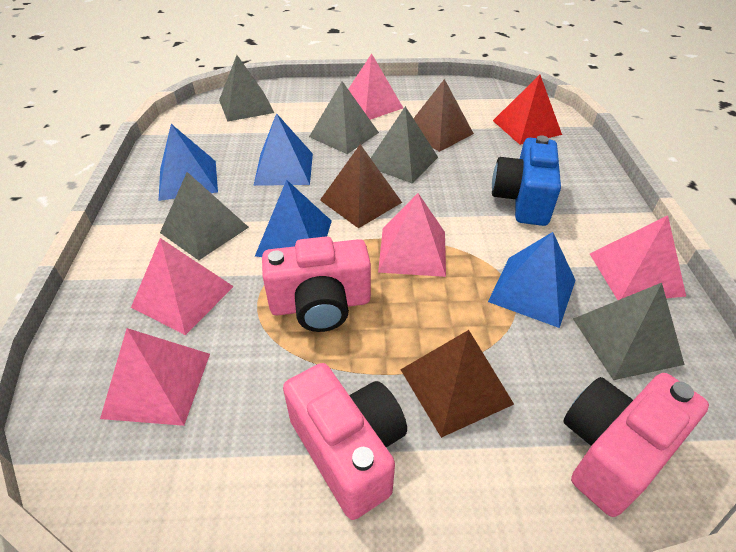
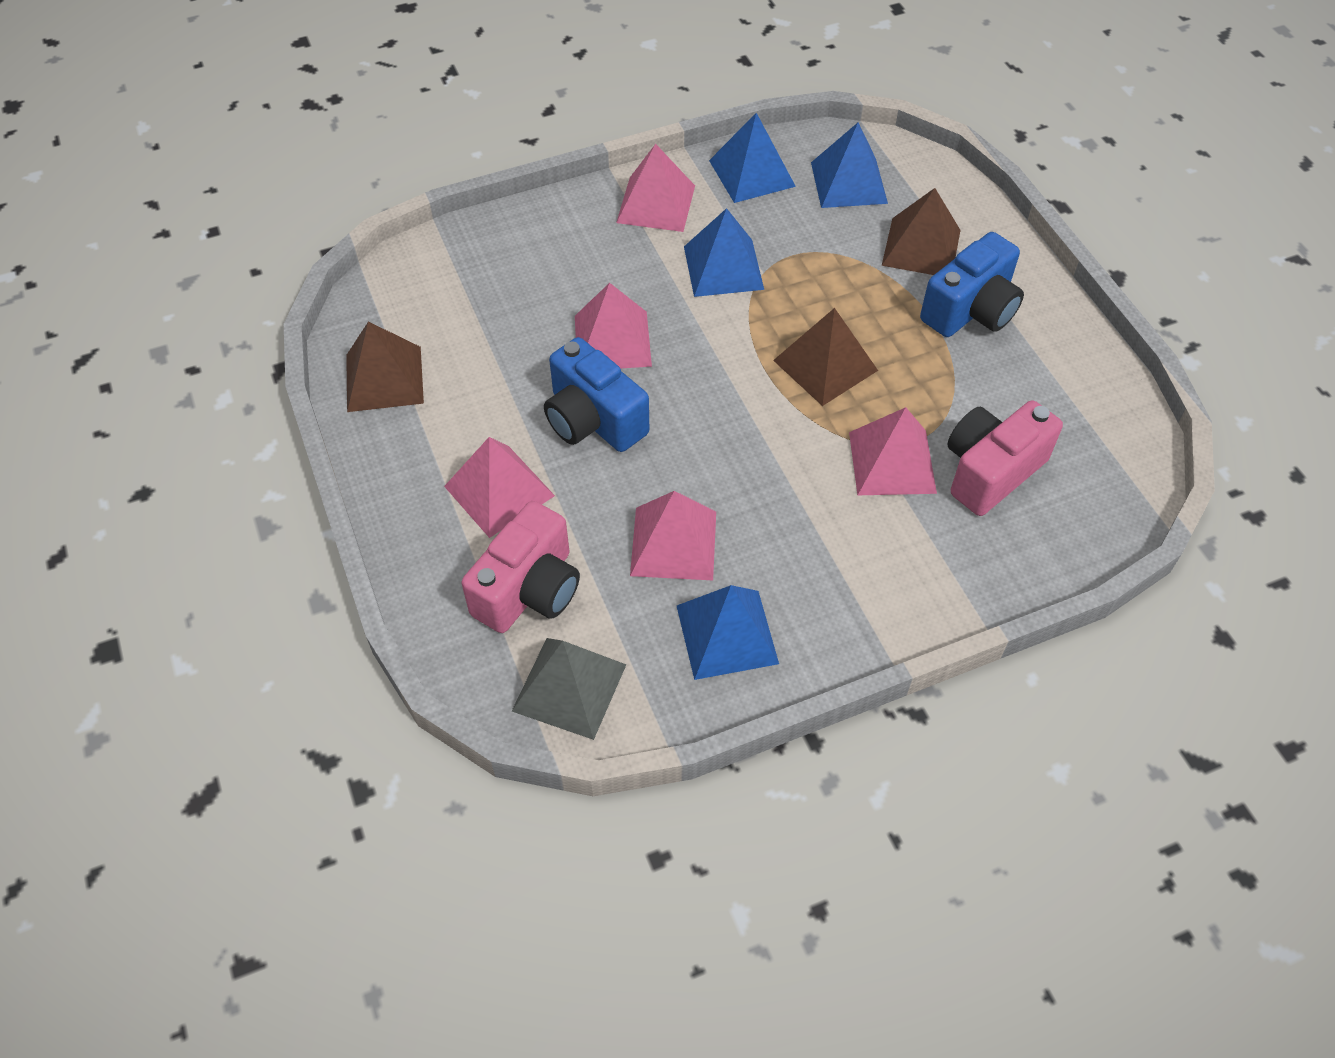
blue camera: [492,135,561,226] = 1 -> [544,337,649,452] [920,232,1024,337] = 2
grey pyramid: [160,172,249,260] [219,55,274,122] [309,81,379,154] [371,106,438,183] [573,283,685,380] = 5 -> [512,638,626,740] = 1
pink camera: [262,236,371,332] [283,363,407,520] [563,373,709,517] = 3 -> [461,501,580,633] [947,400,1063,516] = 2
red pyramid: [493,75,562,145] = 1 -> none = 0

